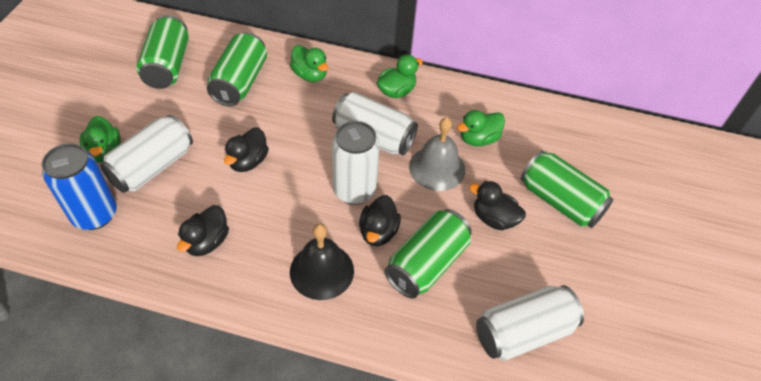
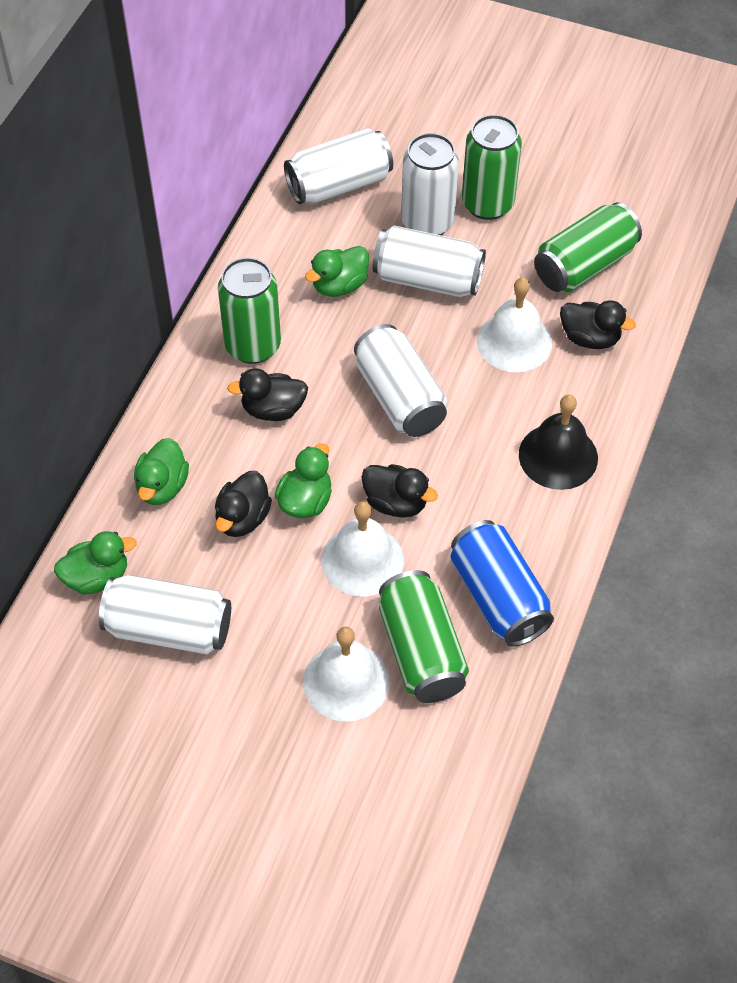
grey bell: [409,117,465,191] = 1 -> none = 0
white bell: none = 0 -> [303,626,390,722] [321,501,404,597] [477,277,552,372] = 3
white can: [100,115,193,193] [332,92,418,155] [332,121,380,205] [476,285,584,361] = 4 -> [99,575,231,655] [284,128,393,204] [354,324,447,437] [373,226,486,297] [401,133,459,235] = 5

